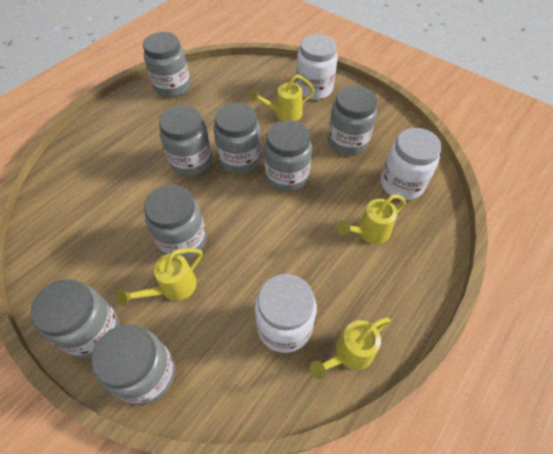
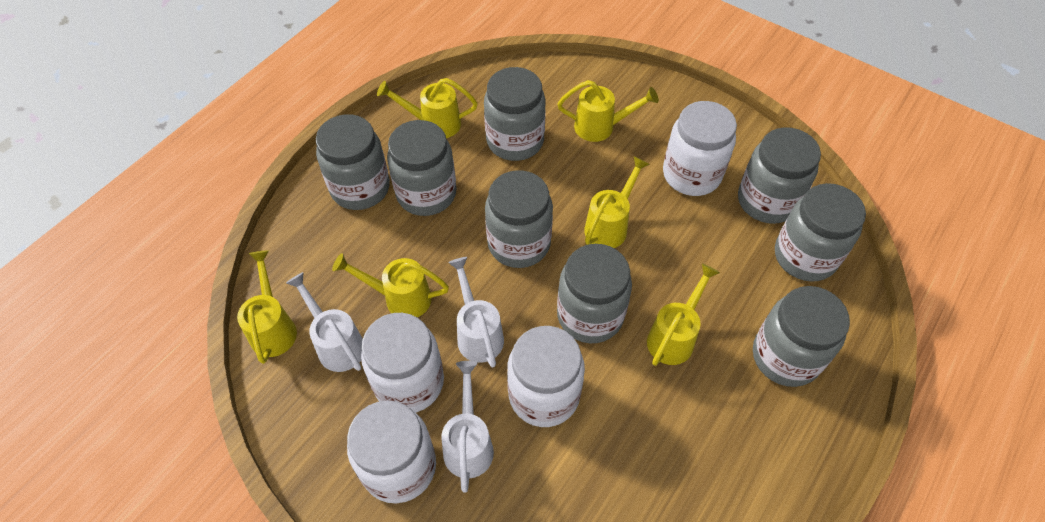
white jar: [255,274,317,353] [296,34,338,100] [381,128,442,200] = 3 -> [347,400,436,503] [361,313,444,413] [507,326,585,427] [663,101,737,196] = 4
white watering can: none = 0 -> [286,272,363,372] [441,361,494,493] [448,257,504,368] = 3
yellow watering can: [117,248,203,306] [250,75,314,121] [310,318,390,380] [337,194,406,244] = 4 -> [237,250,297,364] [332,253,449,317] [377,78,478,138] [557,80,659,142] [584,156,650,248] [647,263,720,366] = 6

